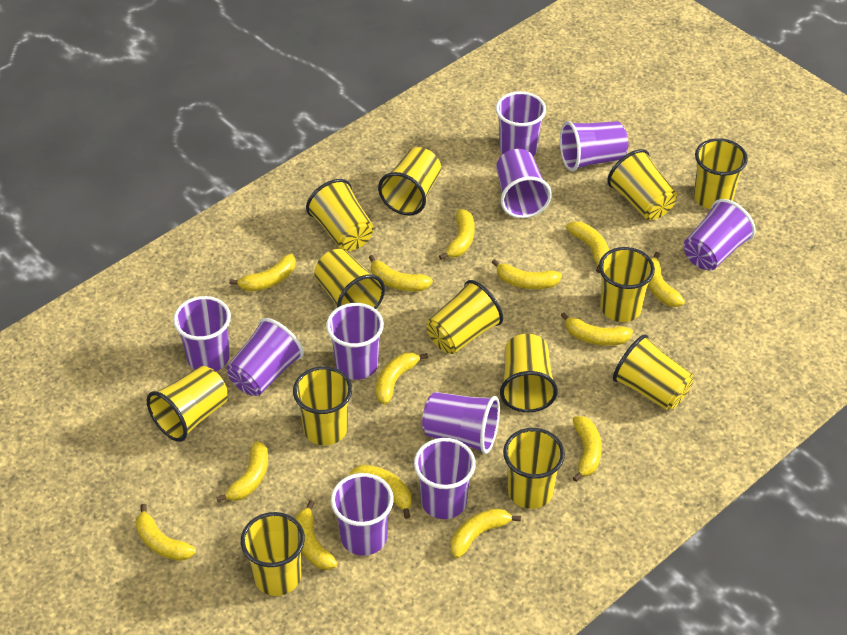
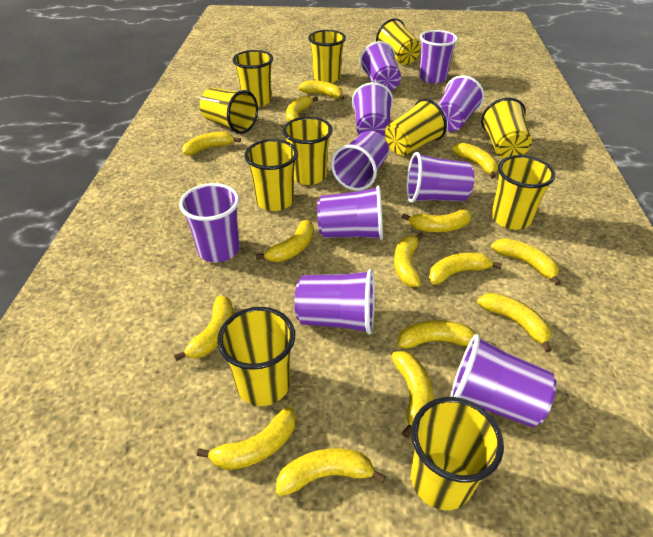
yellow banana: [136,504,196,561] [216,441,268,502] [229,254,296,291] [295,500,338,570] [349,464,412,519] [369,255,433,291] [376,352,428,405] [439,209,475,260] [451,508,521,558] [492,259,562,289] [561,313,633,346] [566,221,609,273] [573,416,602,482] [648,252,685,307] = 14 -> [174,295,233,361] [182,132,241,156] [197,407,296,470] [256,220,314,262] [276,448,386,497] [286,96,318,122] [298,80,345,100] [391,351,433,438] [394,233,424,287] [398,320,476,349] [401,209,472,232] [429,252,502,285] [452,143,498,179] [477,293,552,353] [491,238,561,286] = 15
yellow cup: [147,366,228,442] [241,512,305,596] [293,366,352,445] [306,179,374,251] [314,249,385,309] [378,147,441,216] [426,280,503,354] [500,334,558,412] [503,428,565,509] [599,247,655,322] [607,149,677,220] [613,334,693,411] [694,138,748,209] = 13 -> [200,88,258,134] [217,307,295,406] [233,50,273,107] [244,139,298,211] [283,117,333,185] [308,30,346,83] [376,18,421,65] [385,99,447,156] [411,397,504,510] [481,98,532,159] [491,155,555,230] = 11

